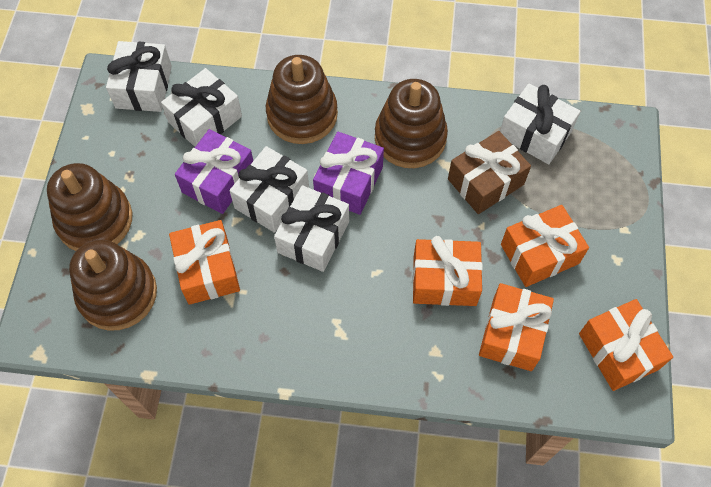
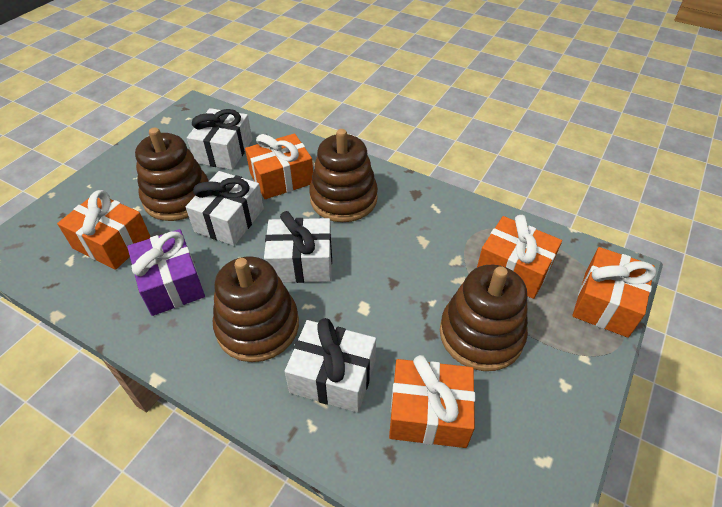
brown gift: [448,131,531,214] = 1 -> none = 0
purple gift: [175,129,253,214] [313,132,384,215] = 2 -> [127,229,205,316] = 1
white gift: [106,41,172,112] [161,68,242,147] [229,146,309,233] [274,185,349,272] [500,83,580,164] = 5 -> [186,171,264,246] [187,108,252,170] [264,211,332,283] [285,318,376,413] = 4

